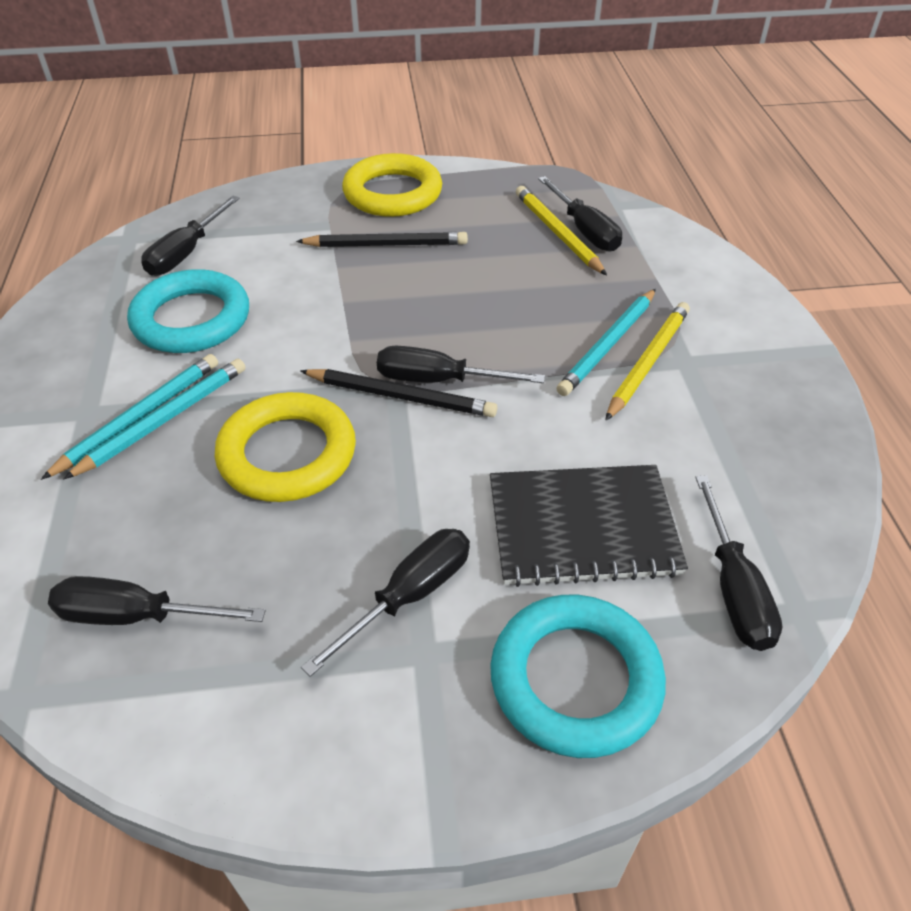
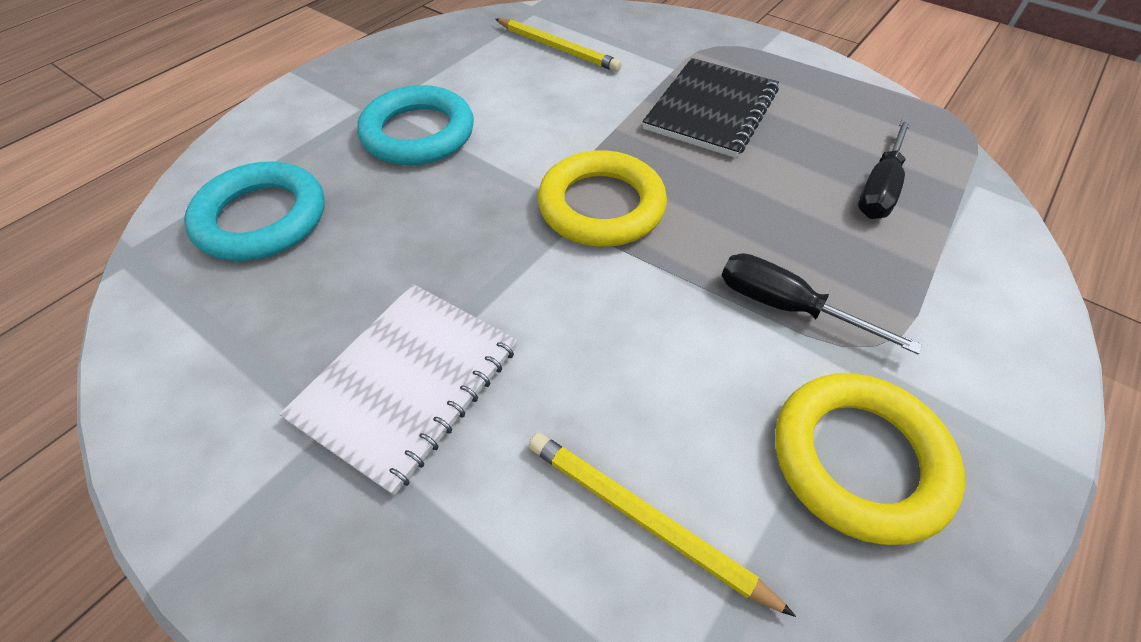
black pencil: [296,232,468,247] [300,369,497,417] = 2 -> none = 0
black screwdriver: [48,576,266,625] [141,196,240,276] [301,529,470,677] [377,346,545,383] [538,176,622,252] [695,475,782,651] = 6 -> [722,253,922,354] [858,118,912,219] = 2
turquoise pencil: [41,354,218,480] [64,359,246,479] [557,289,656,396] = 3 -> none = 0
white notebook: none = 0 -> [279,284,517,495] = 1

